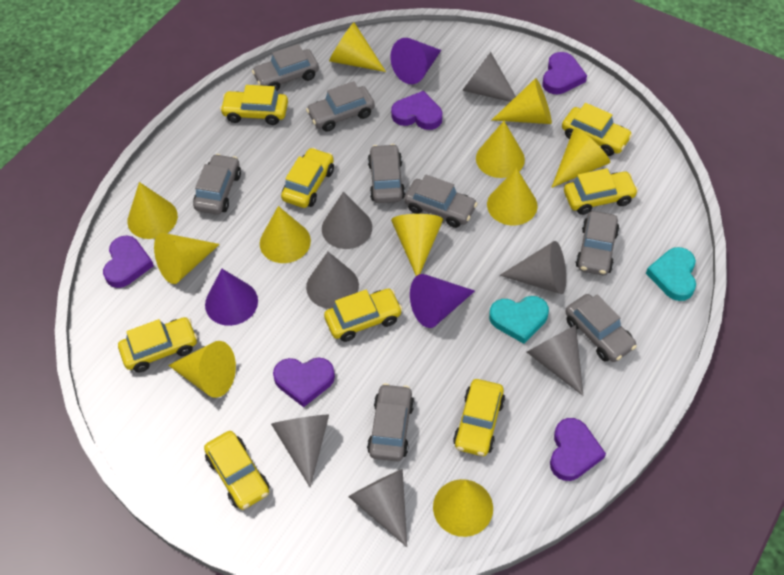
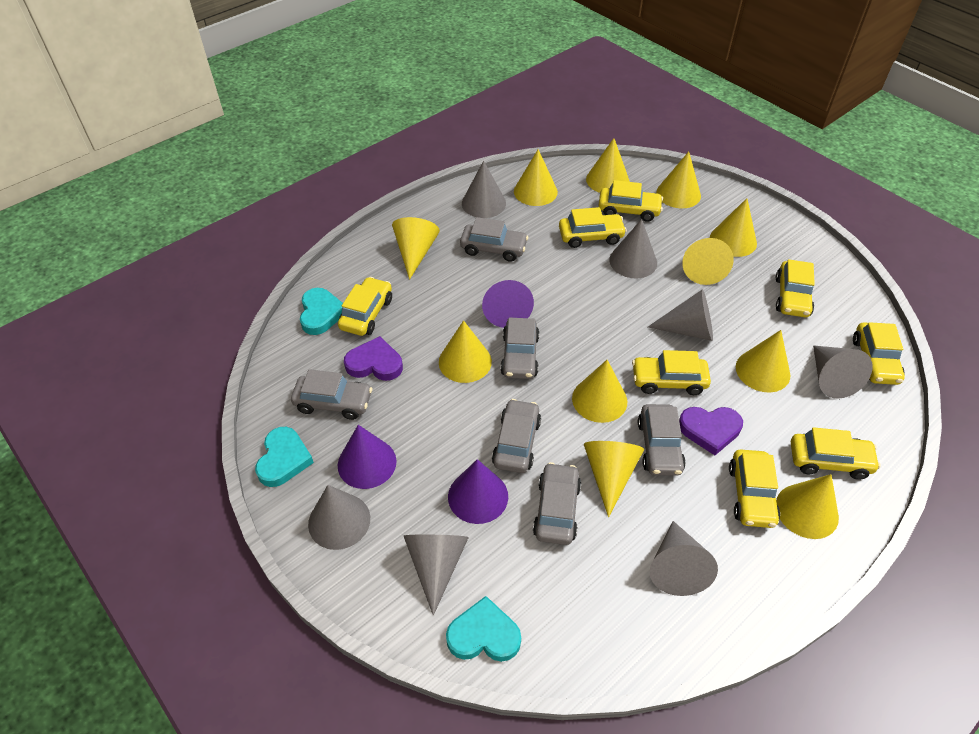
grey car: [193,154,241,214] [252,44,319,91] [306,81,375,132] [367,383,414,461] [368,144,405,203] [404,175,478,228] [565,294,637,362] [575,211,619,275] = 8 -> [291,369,372,420] [460,217,528,262] [492,399,541,473] [500,318,539,379] [533,462,581,545] [638,404,686,476] = 6
purple heart: [103,236,154,288] [273,358,335,407] [391,91,442,130] [543,52,587,94] [550,418,606,481] = 5 -> [344,336,403,381] [679,407,743,455] = 2
turquoise heart: [489,296,549,344] [646,247,696,301] = 2 -> [255,427,314,487] [300,288,343,335] [446,596,521,662] = 3

